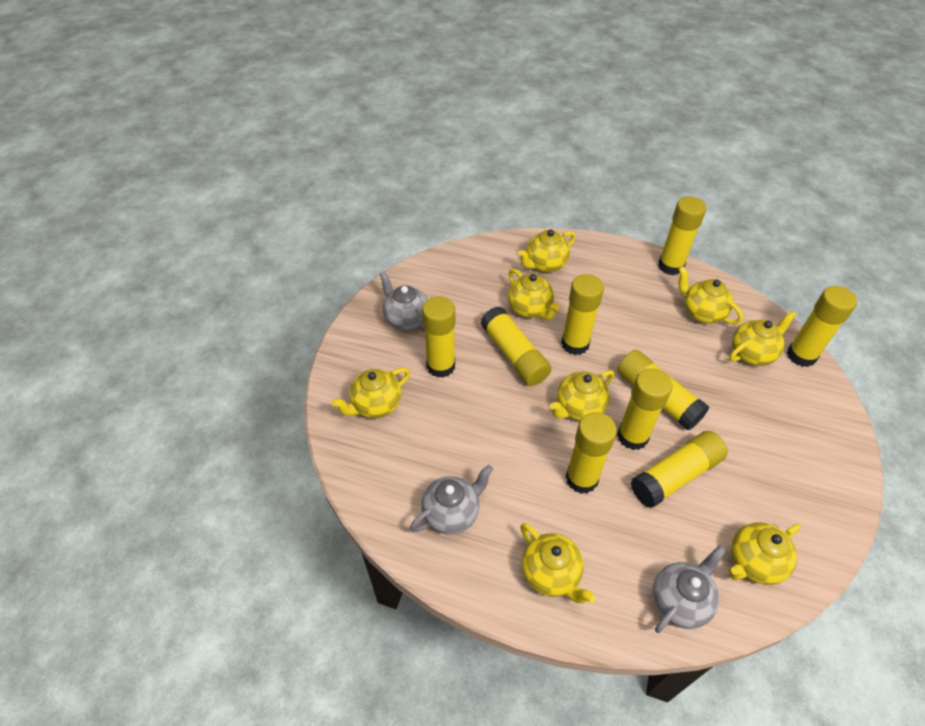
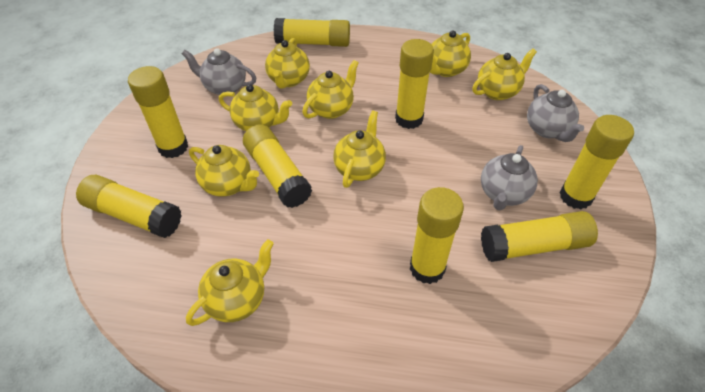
yellow glue stick: [422,296,455,378] [480,307,551,386] [561,274,604,355] [566,412,617,494] [617,350,709,430] [617,368,673,450] [631,431,728,508] [658,196,706,275] [787,286,857,367] = 9 -> [76,175,181,238] [128,66,188,158] [243,124,312,208] [274,18,350,47] [395,39,434,129] [410,187,464,284] [481,211,598,262] [559,115,634,210] = 8

